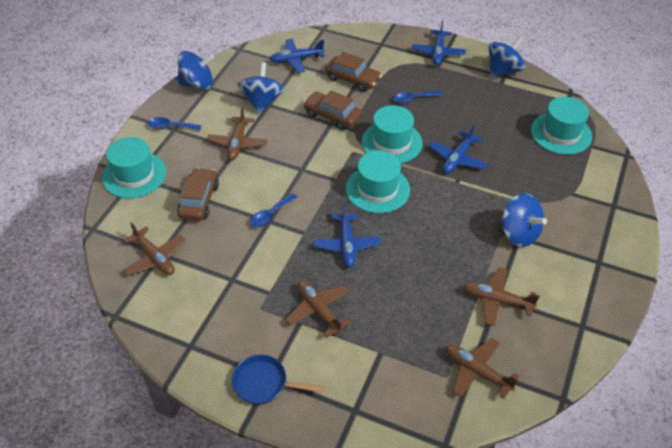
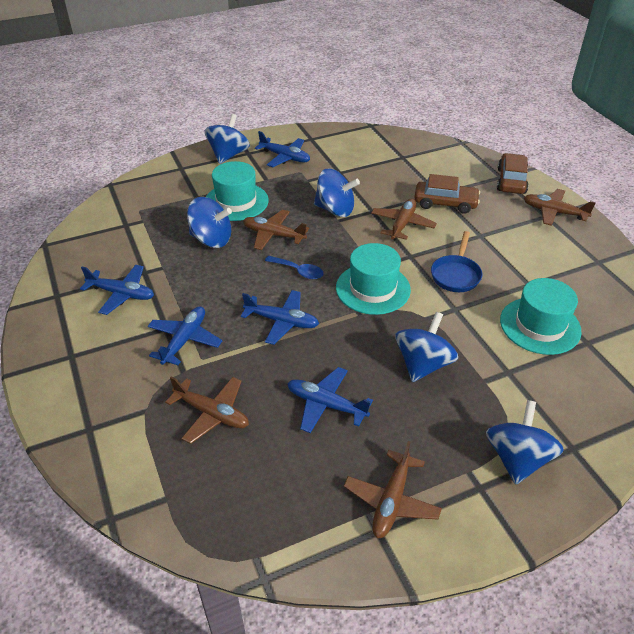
blue plane: [270,39,325,73] [314,203,381,268] [412,21,466,66] [429,125,488,174] = 4 -> [80,265,154,315] [148,306,222,365] [241,290,319,345] [255,131,310,167] [287,367,373,433] = 5
blue spinning top: [177,51,214,90] [238,62,284,114] [488,36,525,78] [502,193,547,247] = 4 -> [187,197,232,248] [205,114,250,164] [314,169,360,217] [395,312,458,382] [486,400,564,485] = 5
blue spoon: [148,117,201,130] [250,193,297,227] [393,91,443,103] = 3 -> [265,256,324,279] = 1
brown car: [177,168,219,221] [303,90,362,130] [325,52,382,92] = 3 -> [414,174,480,214] [497,153,529,194] = 2
turquoise hat: [102,137,166,198] [346,151,410,213] [361,105,423,164] [531,97,592,155] = 4 -> [206,161,269,221] [336,243,411,315] [500,278,582,355] = 3

